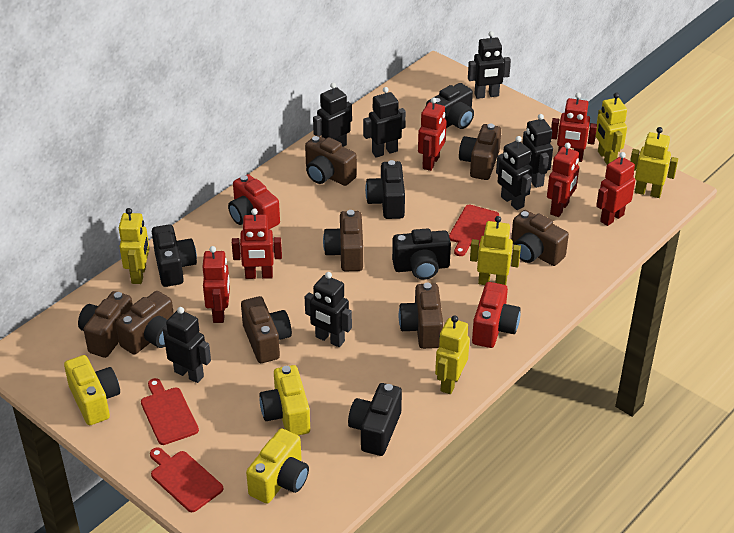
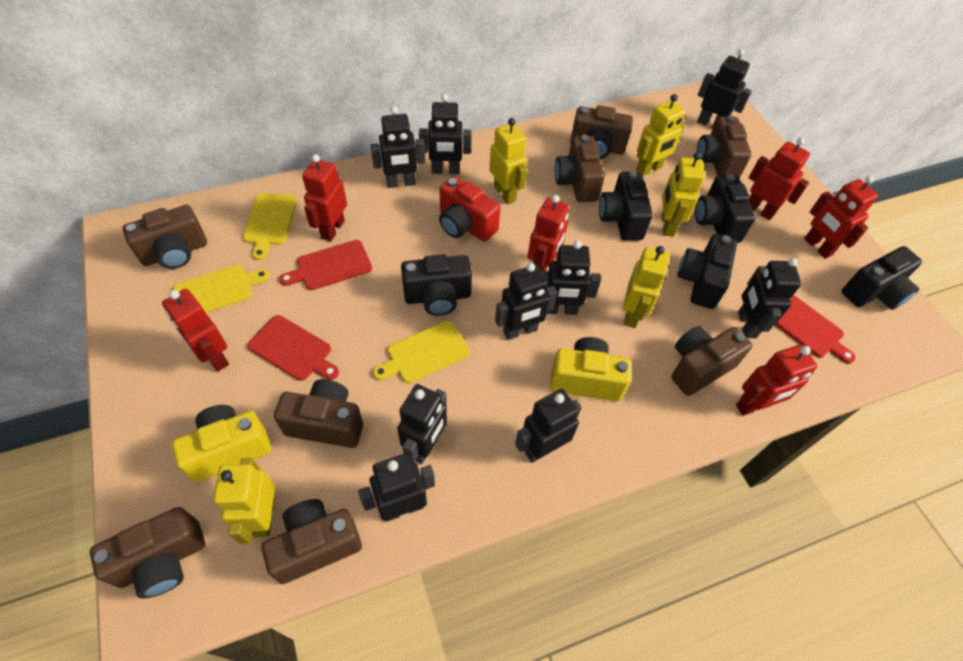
black robot: [163,307,211,383] [305,272,352,347] [313,83,352,147] [363,87,406,157] [468,31,511,99] [496,136,533,210] [523,114,553,188] = 7 -> [358,454,435,522] [371,106,426,188] [397,384,447,464] [419,94,471,174] [495,263,557,340] [515,389,582,463] [542,240,601,315] [697,49,752,129] [738,258,801,338] = 9
red camera: [228,174,280,230] [472,282,521,348] = 2 -> [439,176,501,242] = 1
yellow camera: [64,355,120,425] [246,429,309,503] [259,365,310,435] = 3 -> [172,405,271,482] [550,337,631,401] = 2
yellow cutting board: none = 0 -> [173,265,270,313] [243,193,297,260] [373,320,470,383] = 3

